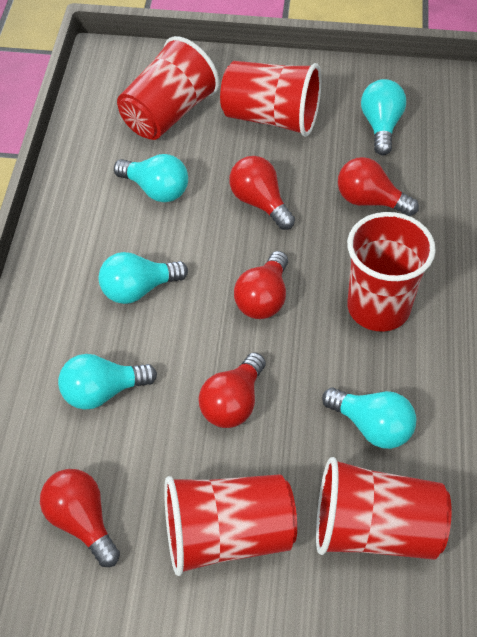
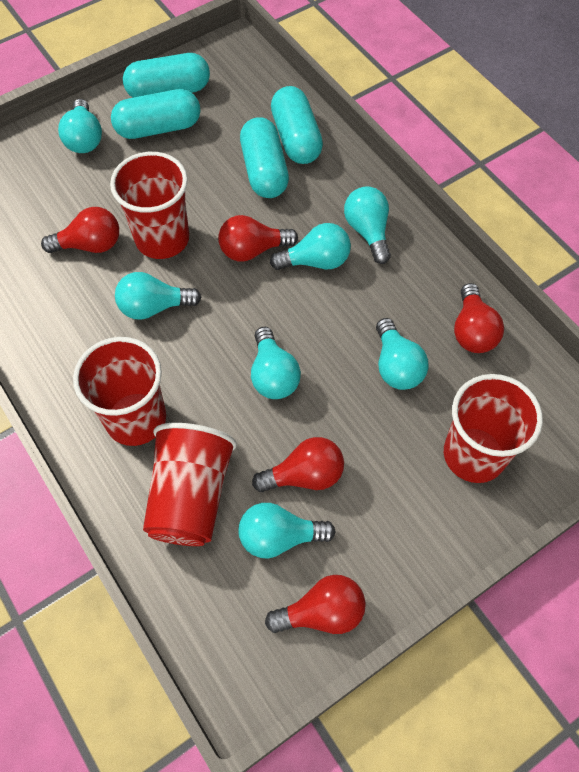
red cup: [117,36,220,140] [164,474,297,576] [220,61,321,137] [316,457,452,560] [347,212,436,332] = 5 -> [73,337,166,446] [110,152,189,259] [143,423,237,546] [444,374,543,483] = 4
turquoise capsule: none = 0 -> [111,89,200,139] [123,53,210,98] [240,117,289,198] [271,86,323,164] = 4
turquoise light bulb: [58,354,157,410] [99,252,188,304] [114,154,188,202] [322,388,416,449] [361,79,406,155] = 5 -> [58,99,102,153] [115,272,202,320] [238,503,336,559] [251,327,301,399] [270,223,351,270] [344,186,391,264] [376,318,429,390] = 7

